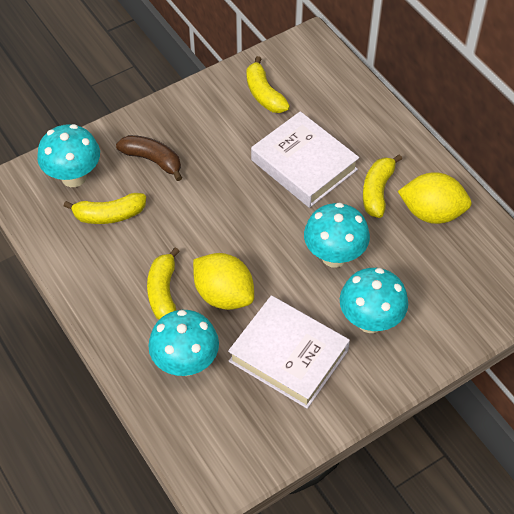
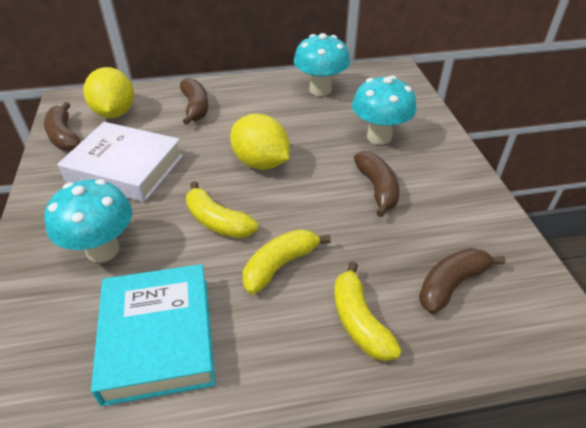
brown banana: [116,135,182,181] = 1 -> [44,102,80,151] [180,78,208,125] [354,151,400,217] [419,248,506,314] = 4
turquoise book: none = 0 -> [91,264,215,406] = 1
turquoise mushroom: [37,124,100,187] [148,310,219,376] [304,203,370,268] [340,268,408,333] = 4 -> [44,179,132,263] [294,33,350,96] [352,76,416,145] = 3
white book: [228,295,350,409] [251,111,359,208] = 2 -> [58,122,183,202] = 1
yellow banana: [64,193,146,224] [147,247,180,320] [246,56,290,113] [363,154,402,218] = 4 -> [186,181,258,239] [243,229,331,294] [334,261,402,361] = 3

